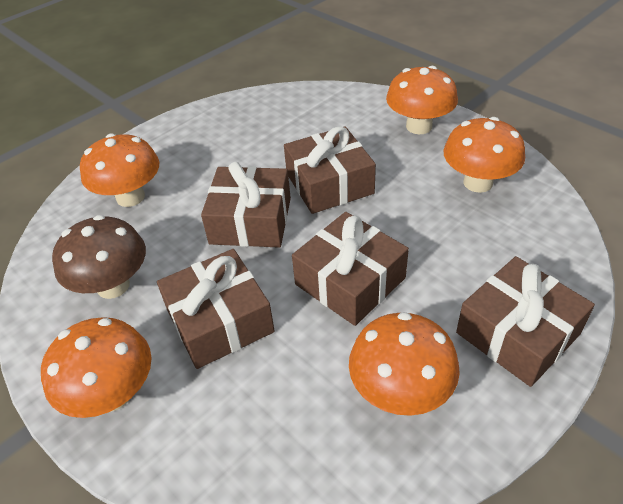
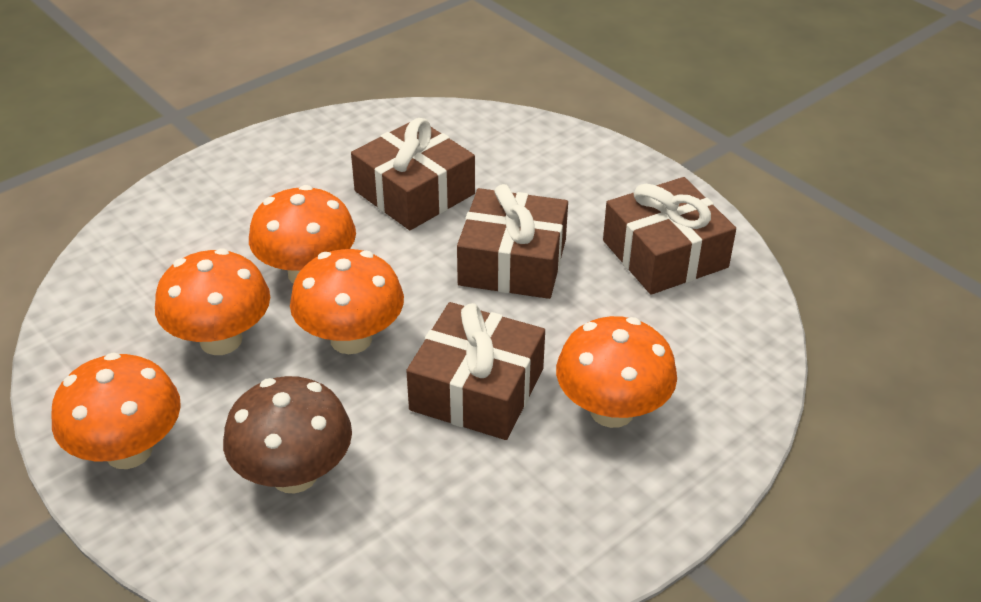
brown gift: [157,249,274,369] [201,162,291,248] [284,126,376,214] [292,212,409,326] [456,256,595,387] = 5 -> [351,118,475,230] [406,302,545,440] [457,184,568,299] [603,177,736,295] = 4

